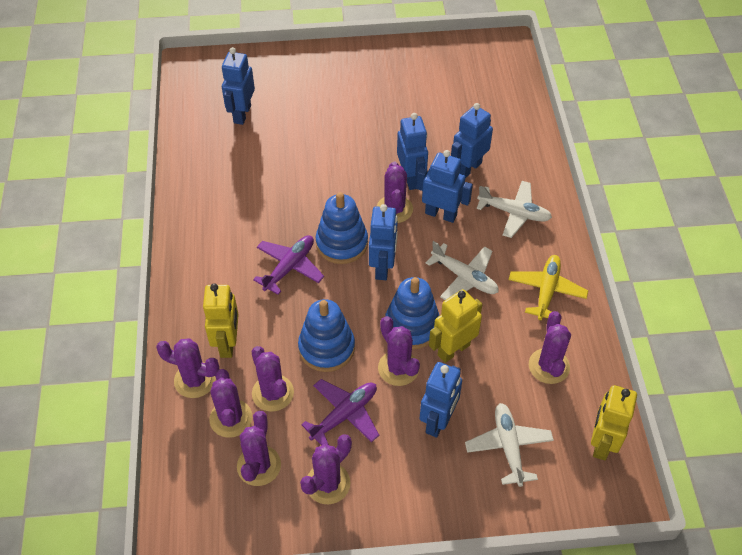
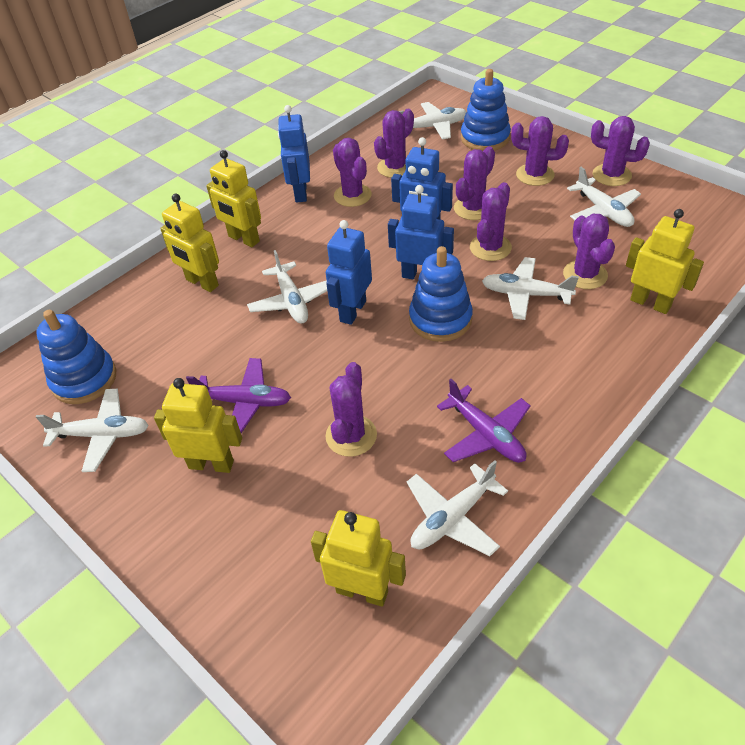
blue robot: [222,47,255,125] [369,204,398,280] [397,113,428,190] [417,150,473,223] [419,362,462,438] [451,103,493,178] = 6 -> [278,105,310,203] [326,220,372,325] [388,185,454,279] [391,137,453,219] = 4
white plane: [426,241,499,300] [465,403,554,487] [477,181,552,238] = 3 -> [36,389,149,472] [247,250,327,324] [399,102,466,140] [407,460,508,556] [482,257,579,320] [567,167,641,227] = 6
yellow plane: [509,255,588,320] = 1 -> none = 0
yellow robot: [203,284,239,358] [429,289,483,363] [591,385,637,460] = 3 -> [154,378,242,473] [160,194,219,292] [206,150,261,247] [311,510,406,607] [626,209,704,314] = 5

